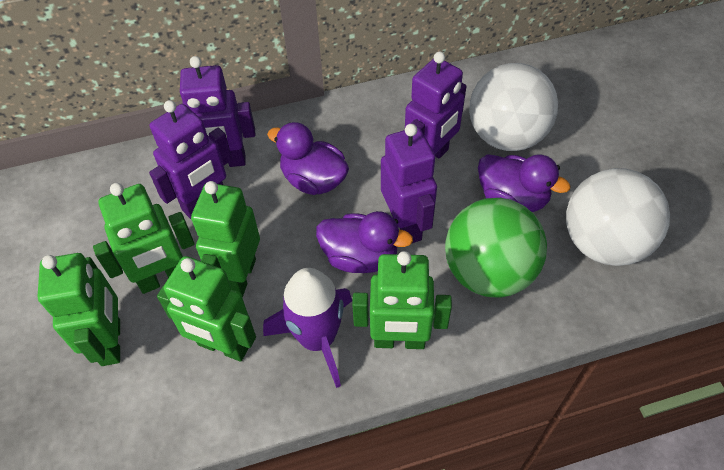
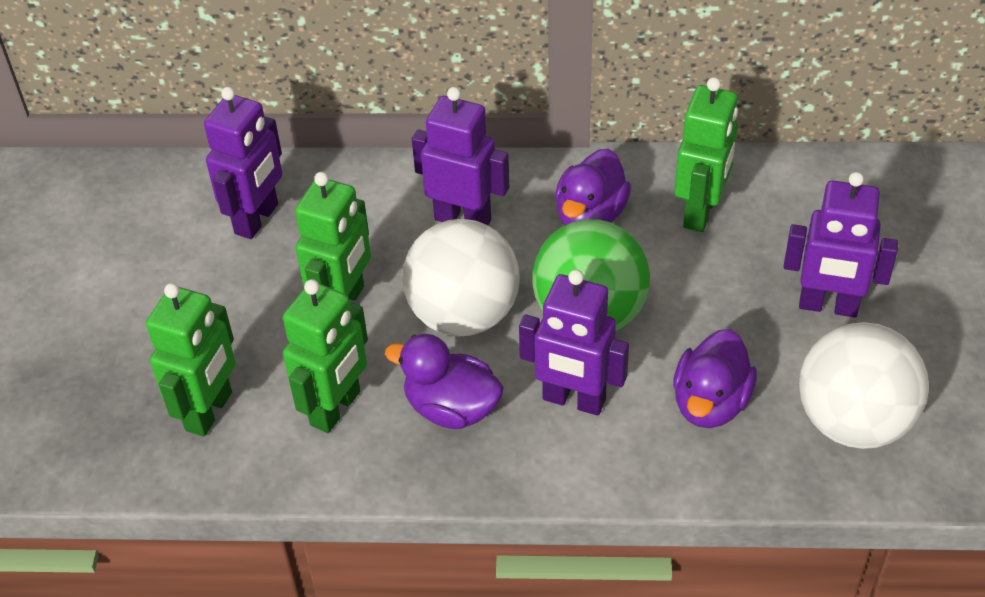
green robot: [37,253,120,366] [93,183,195,294] [157,256,256,362] [191,181,260,298] [352,251,452,349] = 5 -> [146,283,236,437] [283,279,368,433] [295,172,371,301] [674,77,738,232] = 4
purple rocket: [263,268,352,388] = 1 -> none = 0

